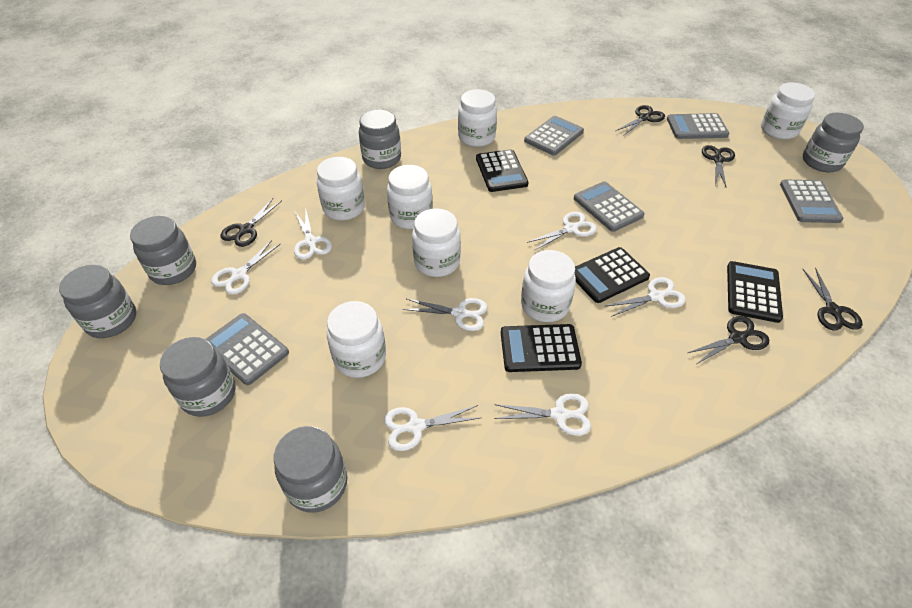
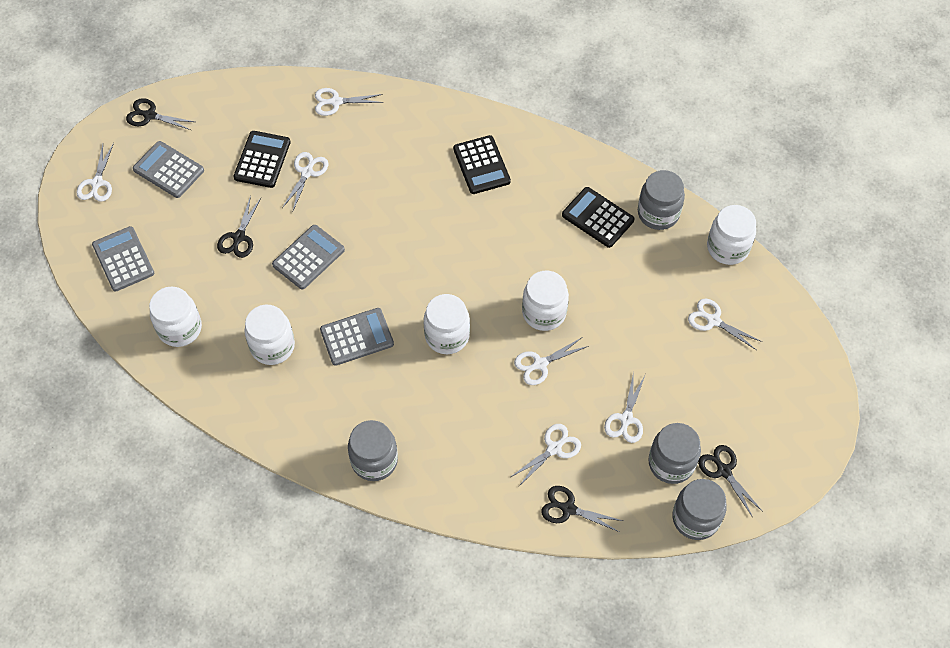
black calculator: [476,149,529,192] [501,324,582,372] [575,247,650,303] [727,261,783,323] = 4 -> [233,131,290,188] [453,135,511,194] [562,187,634,248] = 3
black scissors: [221,198,282,247] [616,105,665,136] [688,316,769,364] [702,145,735,187] [803,267,863,331] = 5 -> [126,98,195,130] [217,196,261,258] [541,486,623,532] [698,445,763,518] = 4
grey calculator: [206,313,289,385] [524,116,584,155] [574,181,645,232] [667,113,730,139] [780,179,844,223] = 5 -> [92,226,154,291] [133,141,204,198] [272,225,345,290] [320,308,394,366] = 4
grey jar: [59,265,136,338] [130,216,196,285] [160,337,236,417] [274,426,347,513] [359,109,401,169] [803,113,864,172] = 6 -> [348,420,398,481] [638,170,685,230] [648,423,701,484] [672,479,727,540] = 4
white jar: [317,157,365,221] [327,301,386,378] [387,165,433,229] [412,208,461,277] [458,89,497,147] [521,250,576,322] [761,83,815,140] = 7 -> [149,287,202,347] [245,305,295,365] [424,294,470,354] [522,271,569,331] [707,205,756,265] = 5

